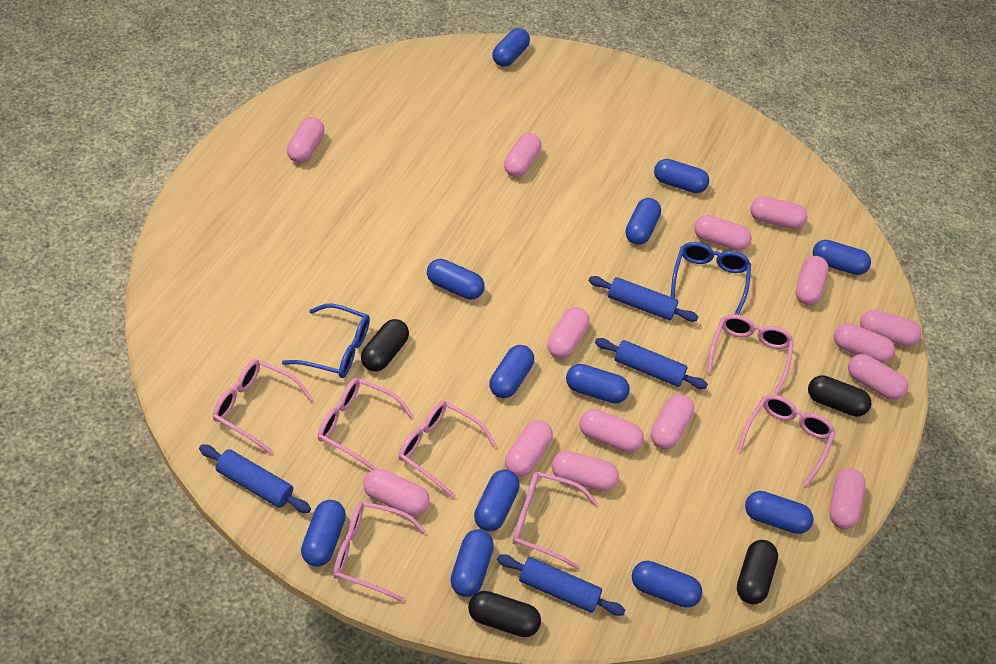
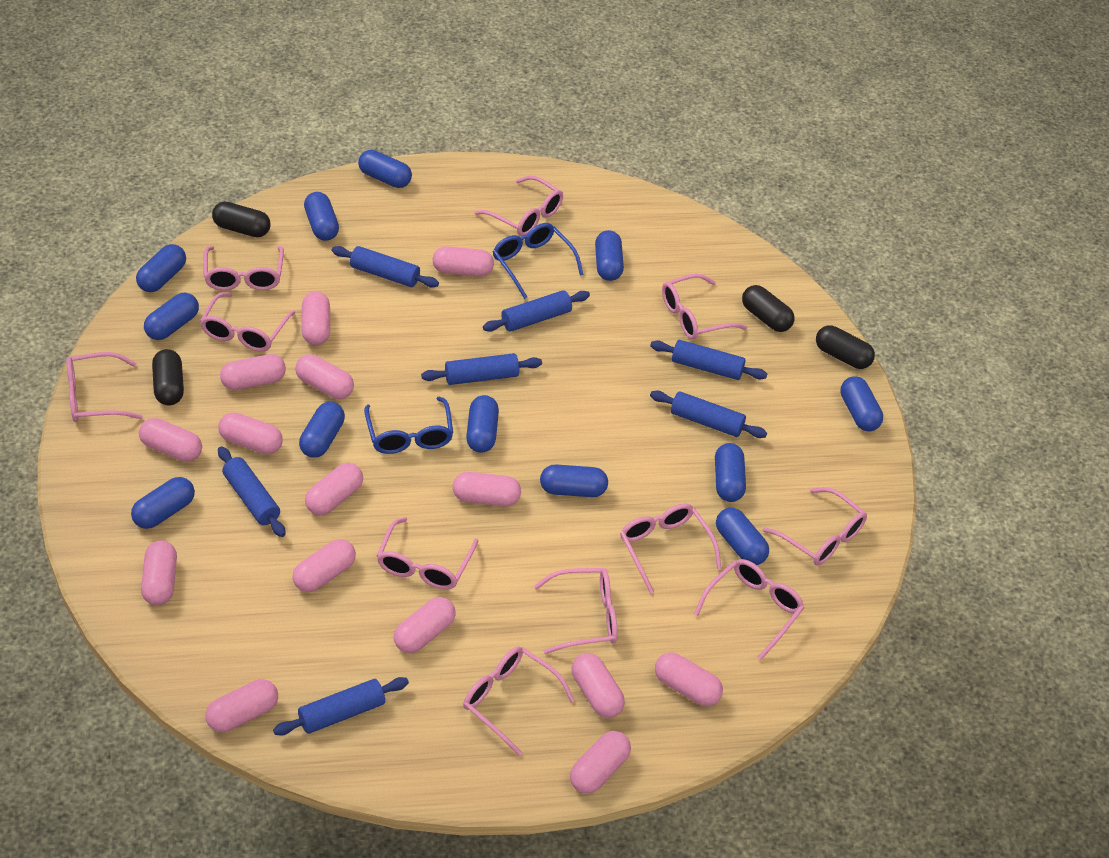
blue rolling pin: [199,445,311,513] [497,554,625,616] [588,276,698,322] [595,338,708,389] = 4 -> [218,446,286,537] [273,677,409,736] [332,246,439,288] [421,353,542,385] [483,290,590,332] [650,340,767,380] [650,390,767,438] = 7
pink glasses: [213,359,313,454] [318,378,414,470] [333,501,426,602] [398,401,497,499] [512,472,598,569] [707,314,794,395] [737,395,836,486] = 7 -> [66,352,143,422] [200,292,295,352] [203,246,284,291] [377,517,478,590] [463,646,575,756] [475,176,563,236] [534,568,617,654] [620,504,722,594] [662,274,747,340] [694,559,805,660] [763,487,867,565] = 11

